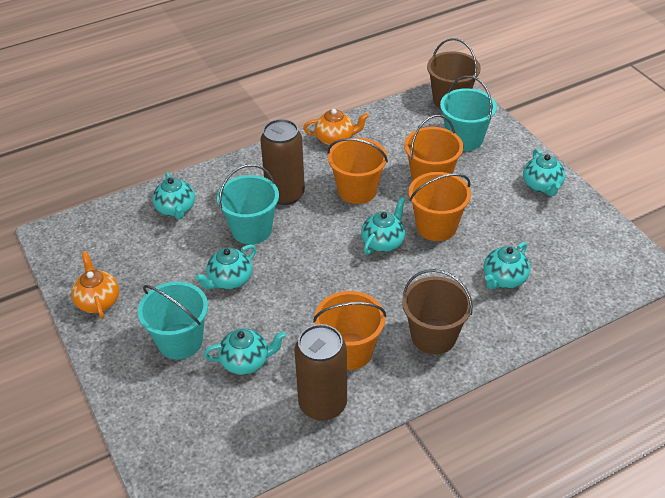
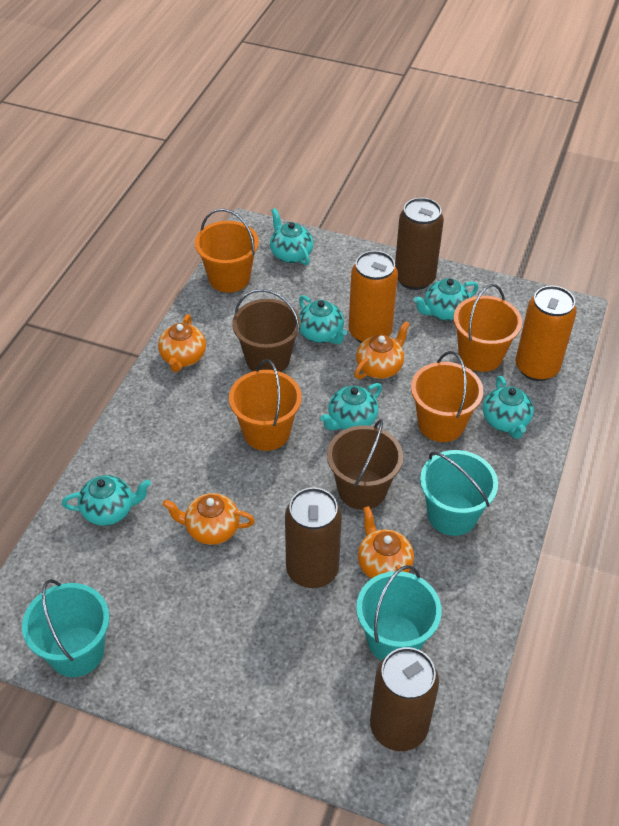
brown can: [260,119,305,205] [294,324,347,421] = 2 -> [285,487,342,588] [370,647,439,751] [395,198,444,290] = 3
orange can: none = 0 -> [349,251,398,343] [516,286,577,381] = 2
orange teapot: [71,251,119,319] [303,109,369,146] = 2 -> [158,314,206,372] [162,493,255,545] [354,321,410,379] [358,506,414,579] = 4

